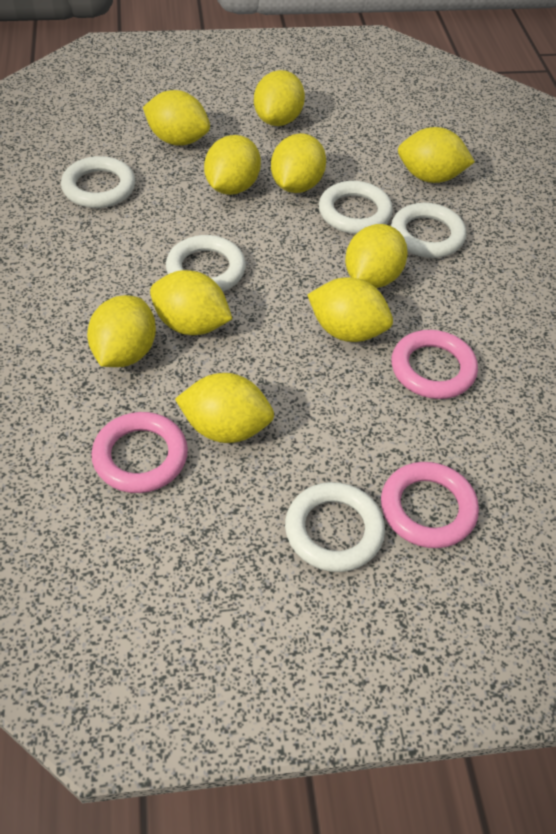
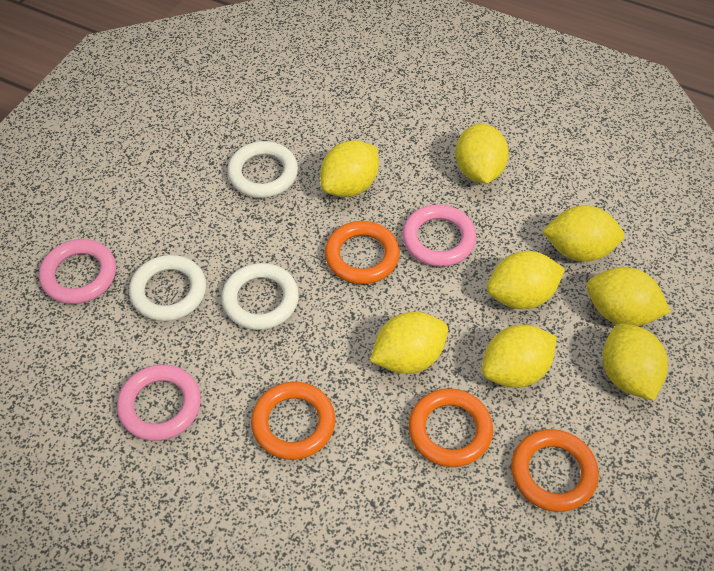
orange ring: none = 0 -> [251,382,335,460] [325,221,400,284] [408,388,493,467] [511,429,599,512] = 4
white ring: [61,156,135,208] [166,235,246,291] [285,482,385,572] [319,181,393,234] [391,203,467,258] = 5 -> [129,255,206,321] [221,263,299,330] [227,141,298,198] = 3
yellow lemon: [87,295,156,367] [143,90,210,146] [150,270,232,335] [175,373,274,443] [204,135,261,195] [254,70,305,126] [271,133,326,193] [307,277,393,342] [345,224,408,288] [398,127,475,183] = 10 -> [320,140,379,197] [370,312,448,374] [455,123,509,184] [482,325,557,388] [487,251,565,309] [542,205,624,262] [587,267,671,326] [603,323,668,401] = 8

